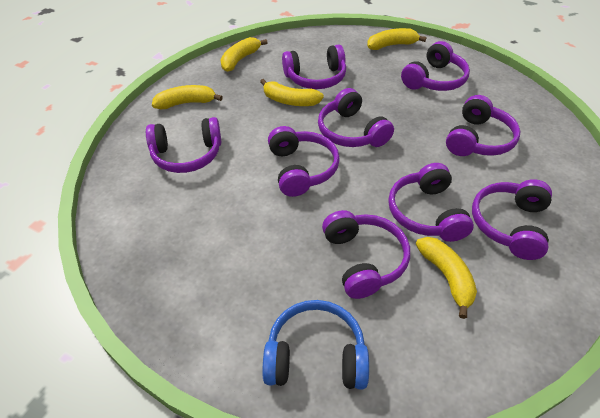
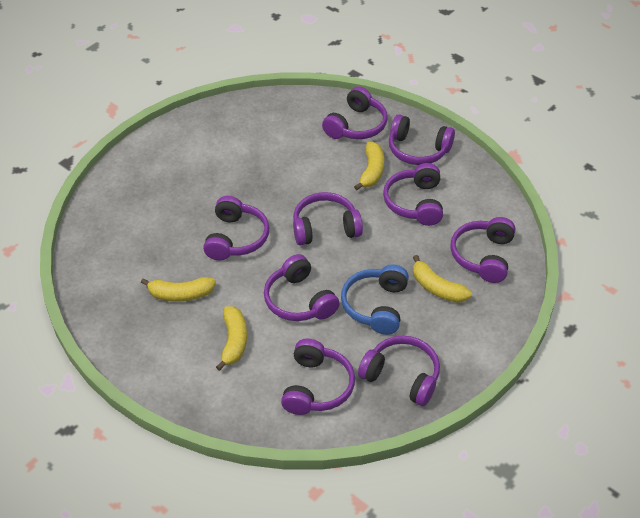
yellow banana: [152,85,223,109] [220,37,267,72] [260,79,324,106] [367,28,426,50] [416,237,477,319] = 5 -> [141,277,216,302] [216,306,247,371] [354,142,384,190] [413,255,472,303] = 4

